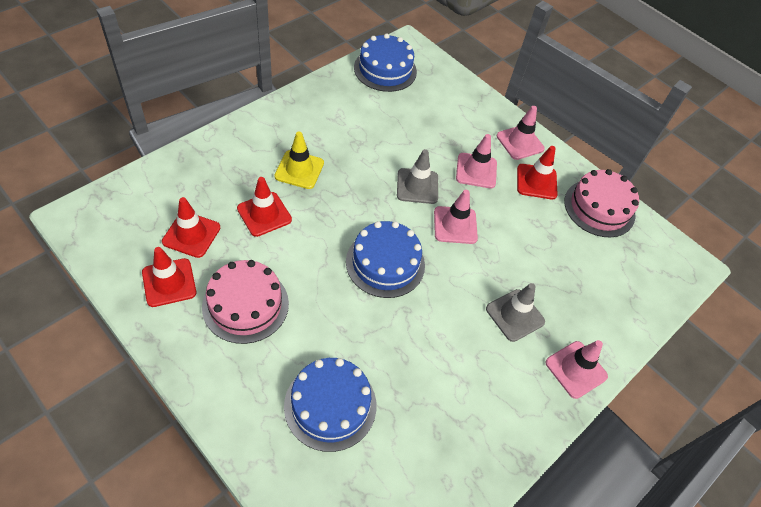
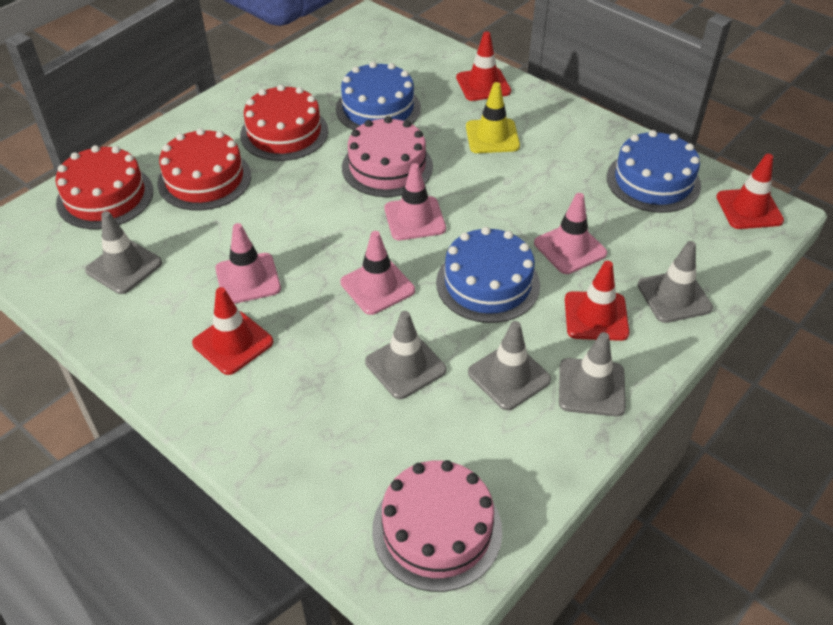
grey traffic cone: [397,149,438,204] [486,283,545,342] = 2 -> [85,211,162,294] [365,311,446,399] [468,321,551,410] [559,332,626,416] [637,241,713,323] = 5
red cake: none = 0 -> [55,145,153,229] [157,128,251,211] [240,84,328,161] = 3

